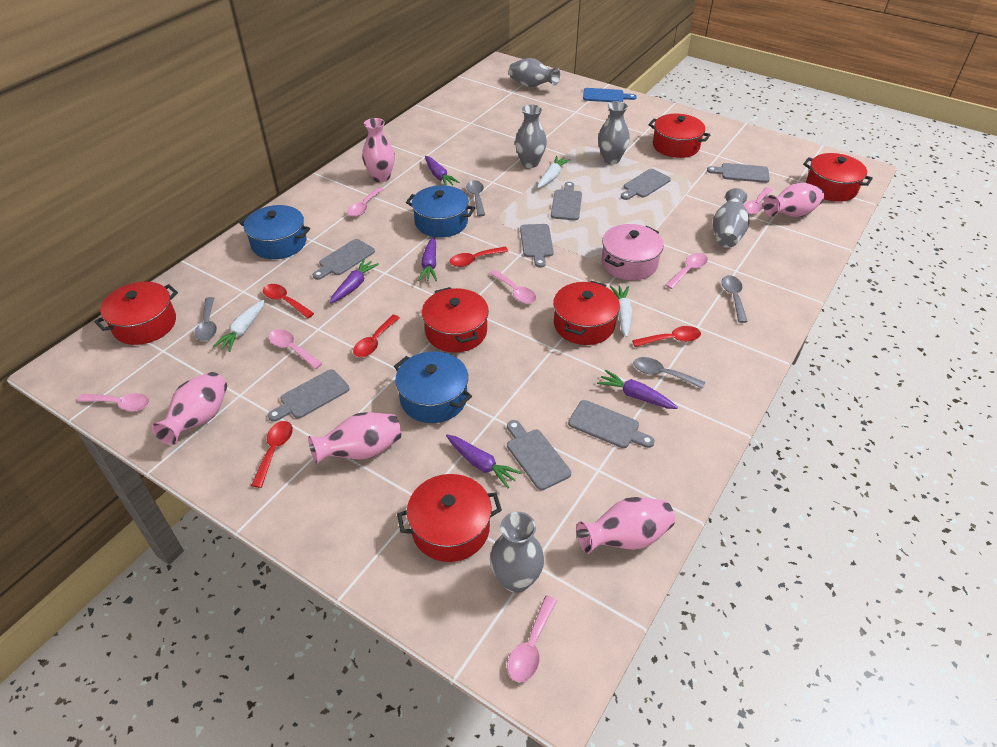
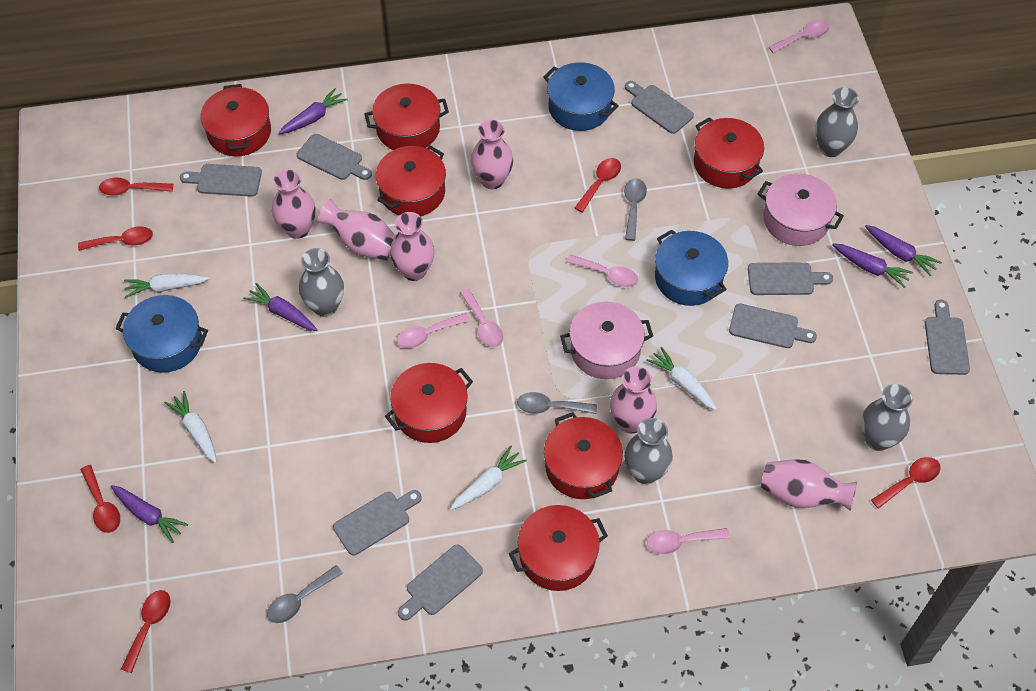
blue cutting board: [583,88,637,102] = 1 -> none = 0
grey spoon: [195,297,217,341] [466,180,485,216] [633,357,705,389] [722,275,748,323] = 4 -> [267,565,343,623] [517,392,597,414] [624,178,647,241] = 3
grey vase: [490,512,544,593] [509,58,560,87] [515,104,547,168] [598,101,630,164] [713,188,750,248] = 5 -> [299,248,344,317] [624,418,673,484] [815,87,859,157] [861,384,913,451] = 4
pink pot: [602,224,664,280] = 1 -> [560,301,653,379] [758,173,844,246] = 2
pink spoon: [77,393,150,411] [269,330,322,369] [347,187,384,217] [489,270,537,304] [507,595,557,682] [665,253,708,289] [744,187,773,215] = 7 -> [397,313,470,348] [460,288,503,347] [566,255,638,287] [647,528,730,554] [769,20,830,53] = 5
pink vase: [152,372,227,445] [308,412,401,465] [362,118,395,182] [576,497,675,554] [763,183,824,217] = 5 -> [272,169,316,239] [317,199,396,261] [390,212,434,281] [471,120,513,189] [610,366,657,434] [761,459,857,511] = 6
red pot: [94,282,178,345] [397,474,502,562] [422,287,489,353] [553,281,620,345] [648,114,711,158] [803,153,873,202] = 6 -> [200,84,271,156] [364,83,449,150] [376,145,446,216] [385,363,473,443] [509,505,608,591] [544,412,623,499] [694,117,764,188] = 7
red spoon: [251,421,293,488] [263,284,314,318] [353,315,400,357] [449,247,508,267] [632,326,701,347] = 5 -> [78,226,153,251] [80,465,120,533] [99,177,173,196] [121,590,171,673] [575,158,621,213] [871,457,941,509] = 6
white carrot: [212,300,265,352] [537,156,570,188] [610,286,632,337] = 3 -> [124,273,209,298] [164,391,217,463] [450,446,527,510] [646,347,717,411] = 4

